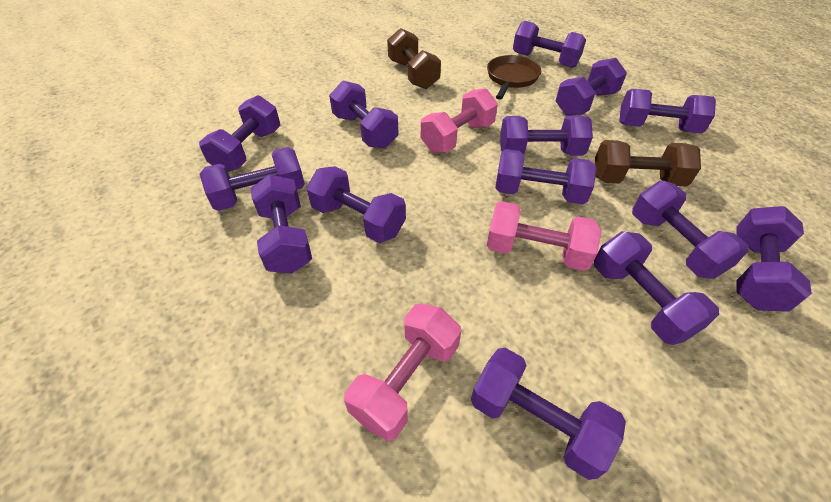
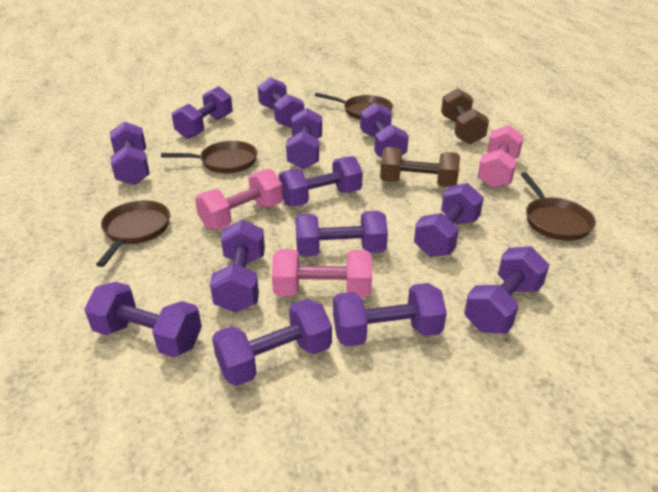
brown pan: [487,55,541,100] = 1 -> [96,200,170,267] [161,141,257,173] [315,93,393,120] [521,172,596,241] = 4
purple dumbbell: [199,95,281,172] [200,147,305,211] [251,174,312,273] [306,166,406,243] [329,81,399,148] [471,348,626,480] [496,149,597,204] [500,116,593,156] [513,21,586,68] [556,58,627,116] [594,231,719,345] [619,89,716,134] [632,181,749,279] [737,206,812,312] = 14 -> [84,282,202,358] [110,122,150,185] [172,86,233,139] [210,220,265,313] [212,299,332,386] [258,77,304,128] [279,156,363,207] [286,108,322,169] [295,211,388,256] [333,283,447,347] [360,103,409,158] [414,183,484,257] [464,246,550,334] = 13

